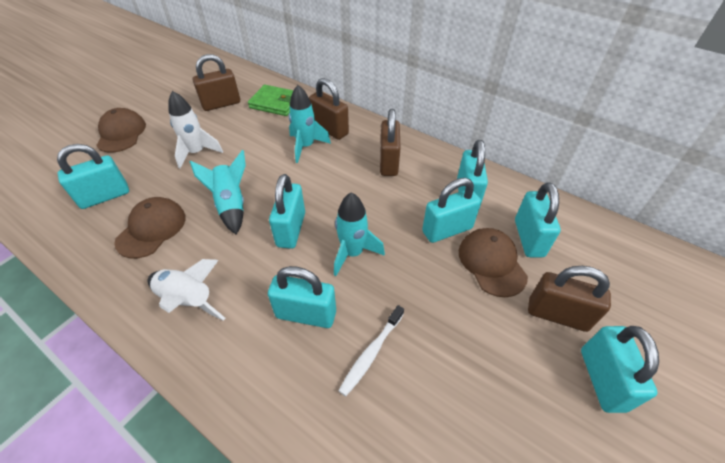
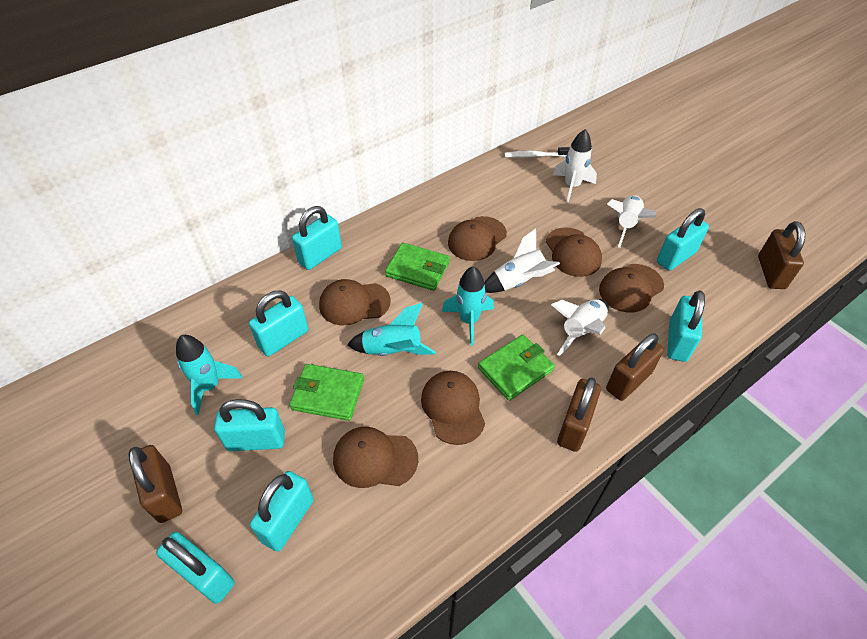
brown cap: [96,108,146,153] [114,197,186,258] [459,228,528,297] = 3 -> [319,279,391,325] [333,427,418,488] [421,371,485,445] [448,216,507,261] [546,227,602,277] [599,264,664,312] = 6
green wallet: [248,85,293,116] = 1 -> [289,364,364,421] [385,243,450,291] [478,335,555,401] = 3
white rocket: [148,259,225,321] [168,91,223,168] = 2 -> [484,229,560,293] [551,299,609,356] [553,129,597,203] [607,195,657,248] = 4

